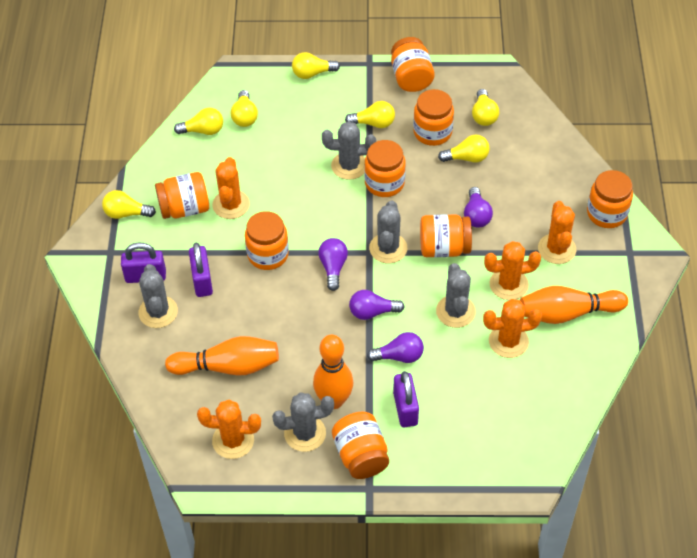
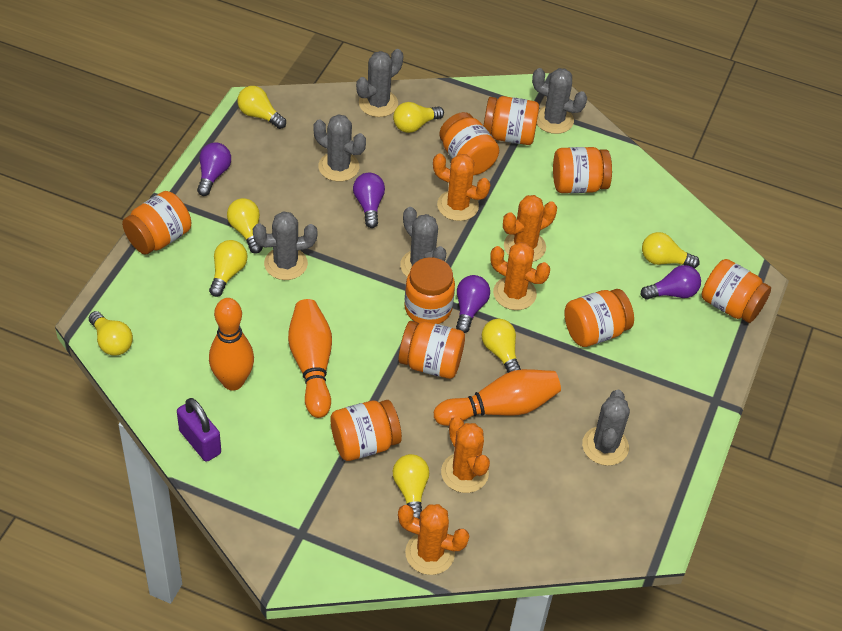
grey cactus: [139,264,178,328] [272,392,334,452] [322,121,376,180] [369,200,407,263] [436,263,476,328] = 5 -> [253,211,318,280] [313,114,366,182] [356,49,403,117] [400,207,446,277] [532,68,587,134] [582,390,630,466] = 6
orange jar: [155,172,209,219] [245,211,289,270] [332,412,389,479] [364,140,406,197] [391,37,435,92] [413,89,454,146] [420,214,472,257] [587,170,633,228] = 8 -> [122,191,191,255] [330,400,402,461] [398,321,465,379] [404,257,455,324] [439,112,499,175] [484,96,539,145] [553,147,612,193] [564,289,634,347] [701,259,771,323] = 9
purple padlock: [121,243,166,283] [189,243,213,297] [393,371,419,427] = 3 -> [177,398,221,462] = 1
yellow light bulb: [102,190,156,219] [174,108,223,135] [231,90,258,127] [292,52,340,79] [345,101,395,128] [438,135,490,162] [472,89,499,126] = 7 -> [89,311,133,356] [209,240,247,297] [227,198,263,254] [237,86,286,129] [393,102,444,133] [393,454,429,519] [482,319,521,373] [642,232,700,269] = 8

